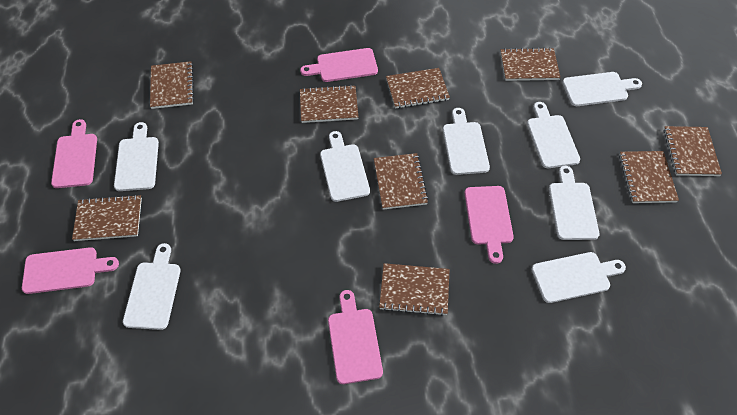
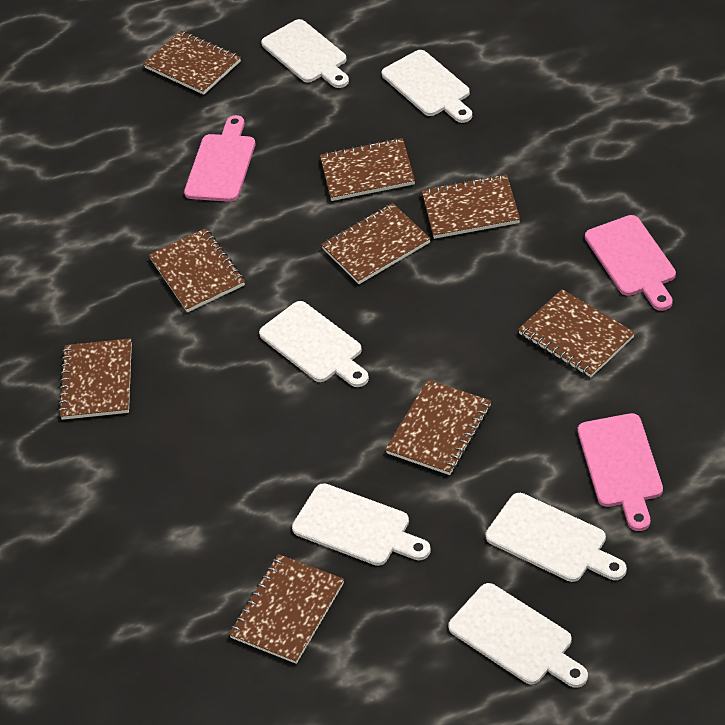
pink cutting board: [22,247,119,294] [51,119,97,188] [300,48,378,82] [328,290,383,384] [464,186,514,264] = 5 -> [184,115,255,202] [578,413,663,531] [585,215,676,311] = 3
white cutting board: [114,122,159,191] [123,243,181,330] [320,131,370,202] [443,108,490,175] [527,102,580,168] [531,252,626,303] [549,166,600,240] [562,72,642,106] = 8 -> [259,301,369,387] [261,19,349,88] [292,483,431,566] [382,50,472,123] [448,583,588,688] [486,493,627,582] = 6

